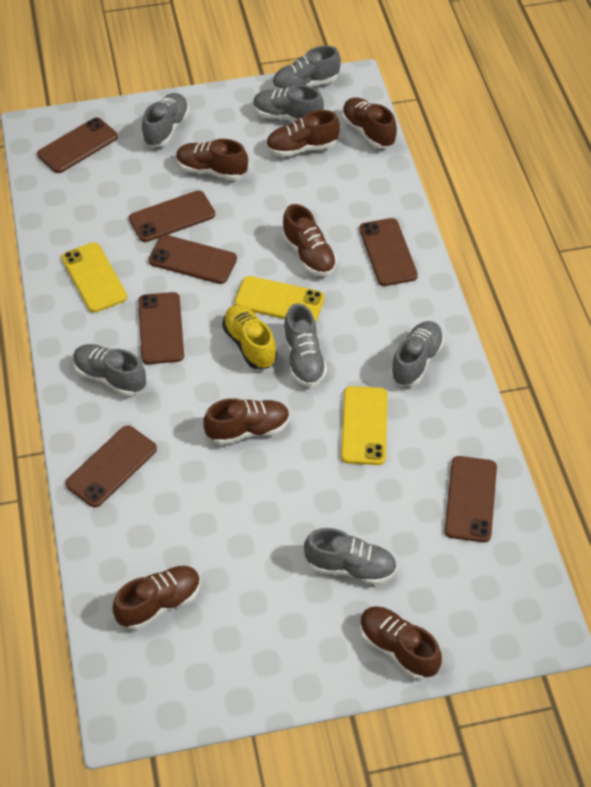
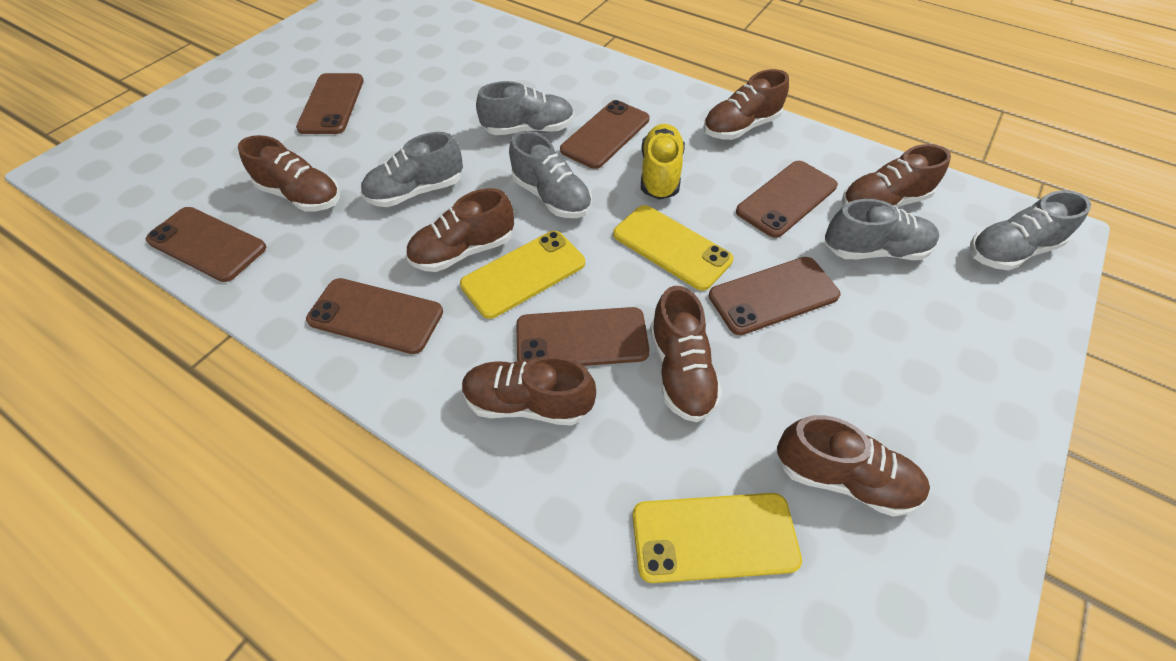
grey shoe: [73,344,146,396] [142,93,189,147] [253,85,324,122] [272,45,341,90] [283,303,327,387] [304,528,397,585] [390,321,444,386] = 7 -> [361,132,463,207] [476,81,574,135] [509,131,592,218] [825,199,939,260] [970,190,1091,271] = 5

